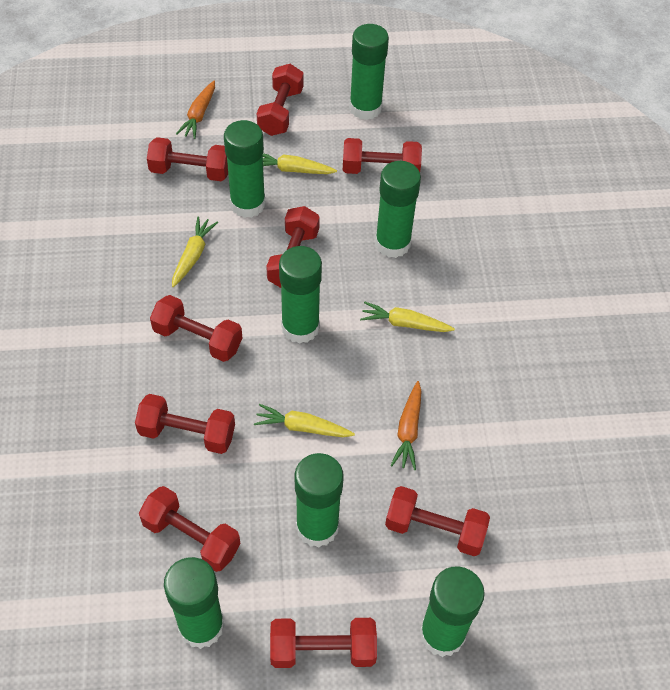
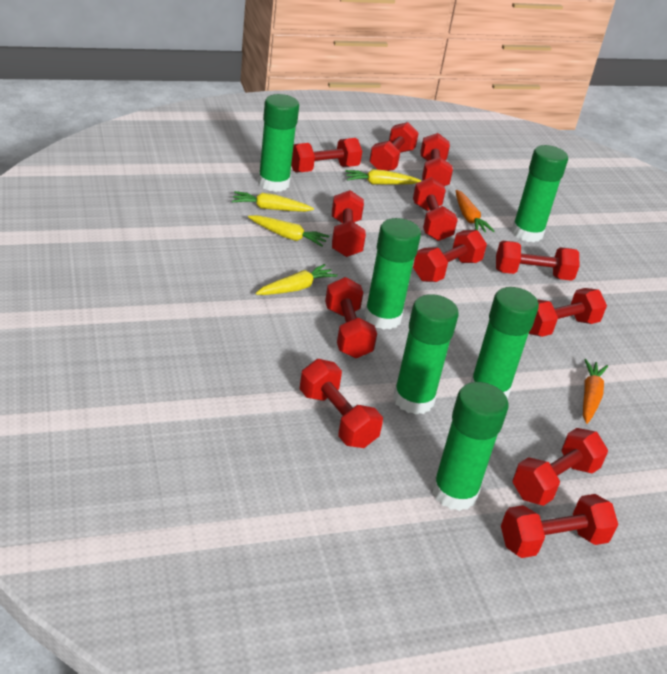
green glue stick: [164,557,225,649] [224,120,265,218] [279,246,322,343] [295,453,344,547] [349,24,389,120] [375,161,421,258] [420,566,485,657] = 7 -> [258,94,299,192] [364,218,421,330] [393,294,459,414] [432,382,508,511] [470,287,539,398] [511,145,568,242] = 6
red dumbbell: [135,394,235,454] [139,486,240,572] [147,137,228,181] [150,295,242,362] [257,64,304,136] [266,206,320,288] [270,618,377,668] [343,138,422,174] [385,486,490,556] = 9 -> [291,138,362,172] [300,359,383,448] [325,277,377,358] [332,190,366,257] [369,122,419,171] [413,177,458,241] [413,230,487,282] [420,133,453,186] [496,241,579,281] [501,494,618,558] [513,428,608,506] [529,288,607,337] = 12

